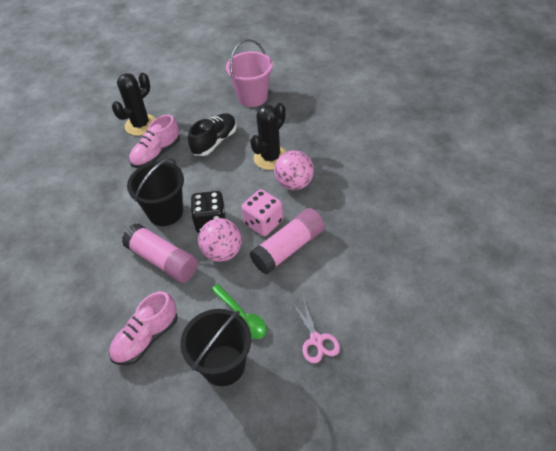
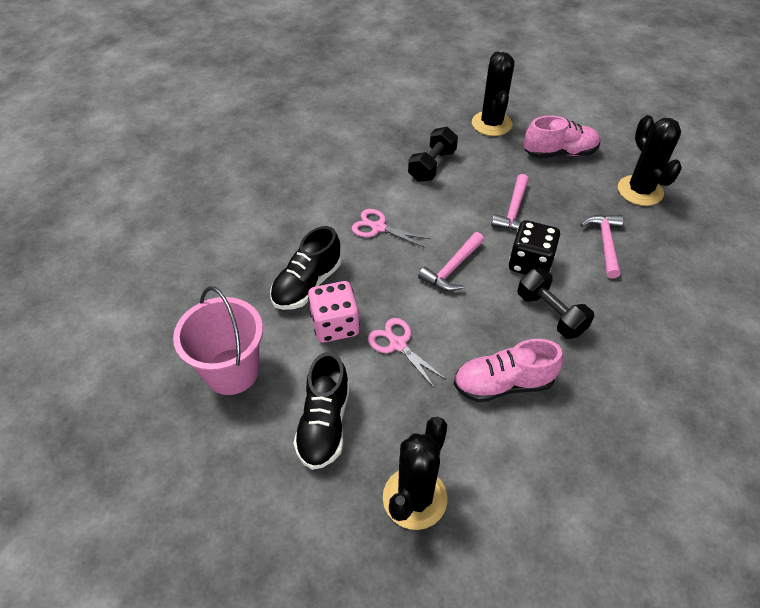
black bucket: [127,158,184,226] [180,309,251,386] = 2 -> none = 0
black cactus: [112,73,156,136] [250,103,287,170] = 2 -> [383,417,447,530] [472,52,514,136] [618,115,682,206] = 3
black dumbbell: none = 0 -> [408,127,458,182] [517,268,594,339] = 2
black shoe: [188,113,237,156] = 1 -> [270,226,341,310] [293,352,350,470] = 2
green spoon: [211,284,267,339] = 1 -> none = 0
pink ball: [198,218,242,262] [274,150,314,190] = 2 -> none = 0
pink glue stick: [122,223,198,283] [249,208,325,274] = 2 -> none = 0
pink hammer: none = 0 -> [418,232,484,291] [491,174,534,230] [581,215,623,279] = 3
pink scissors: [292,298,340,363] = 1 -> [352,209,430,248] [368,318,447,389] = 2

